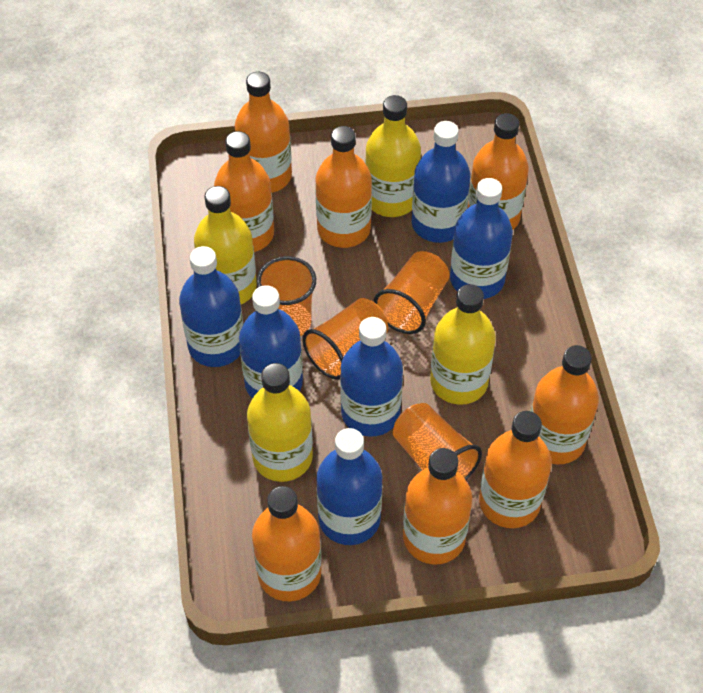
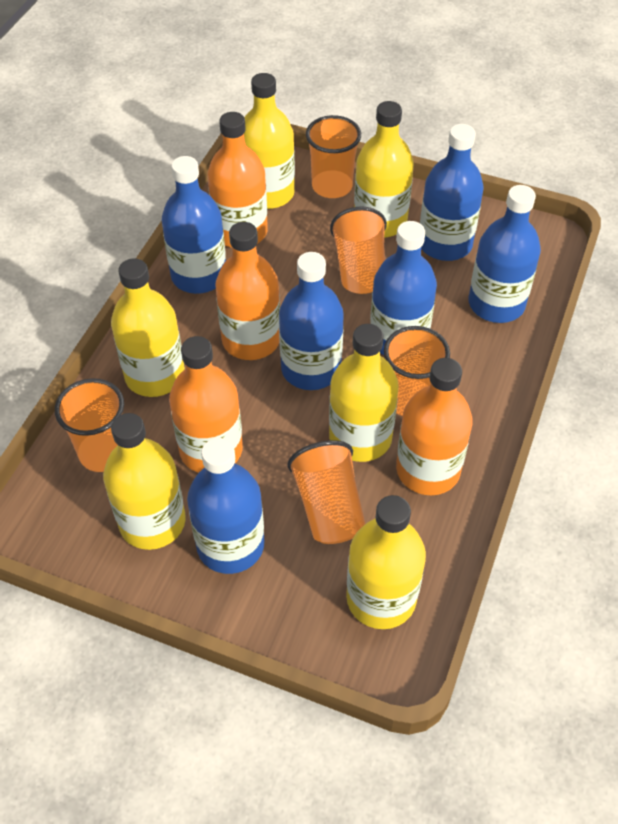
orange bottle: [214,131,274,252] [234,72,292,193] [252,486,321,601] [315,126,372,248] [403,448,473,564] [468,113,529,230] [479,411,552,528] [531,345,599,464] = 8 -> [169,336,243,473] [207,112,268,248] [215,222,280,360] [396,358,473,495] = 4
orange cup: [257,256,316,336] [302,298,388,380] [373,251,450,334] [393,403,482,480] = 4 -> [55,378,124,472] [288,440,366,544] [306,115,361,198] [330,206,387,294] [384,326,450,416] = 5
yellow bottle: [194,186,257,304] [247,363,313,482] [365,95,421,217] [430,284,496,405] = 4 -> [103,413,186,550] [111,258,185,397] [244,73,295,209] [329,324,399,462] [346,495,426,629] [354,101,414,238] = 6

